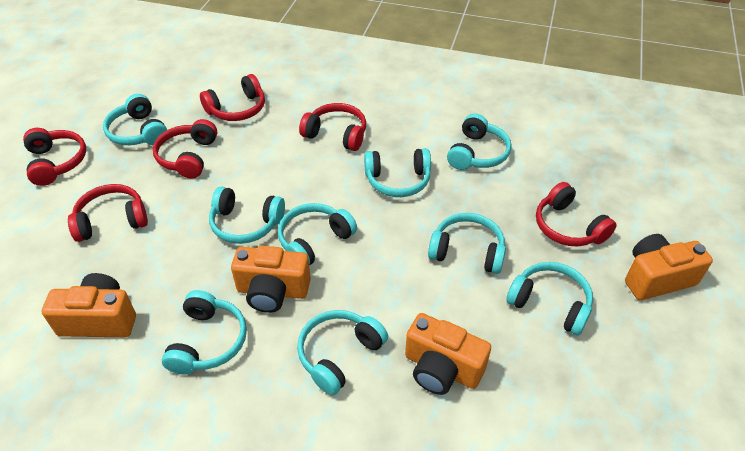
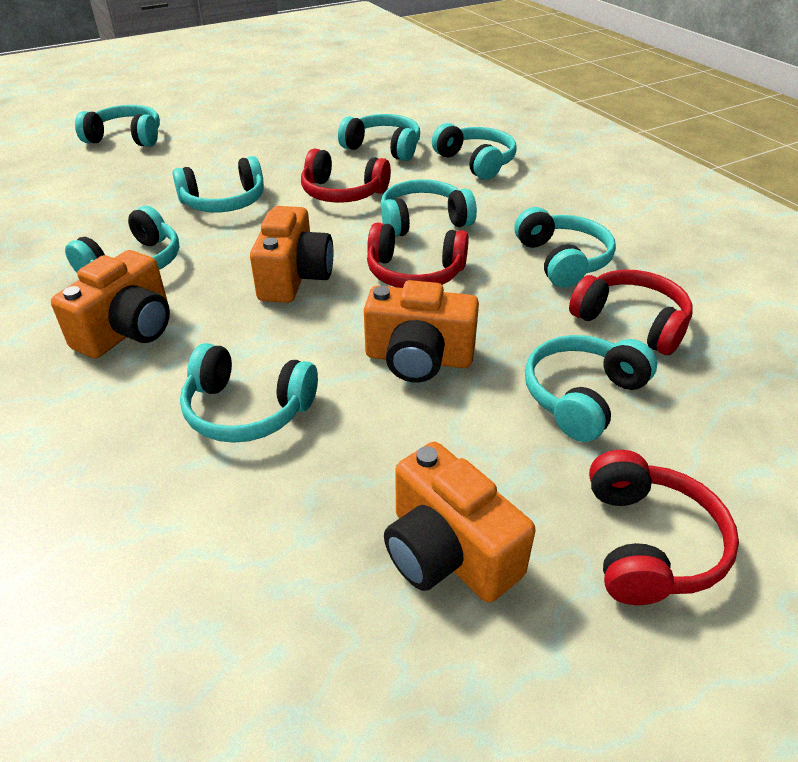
red headphones: [23,128,86,186] [68,184,148,242] [153,119,217,178] [200,74,265,121] [299,103,366,151] [536,182,617,247] = 6 -> [301,149,391,203] [367,223,469,288] [569,270,693,355] [589,450,739,605] = 4

